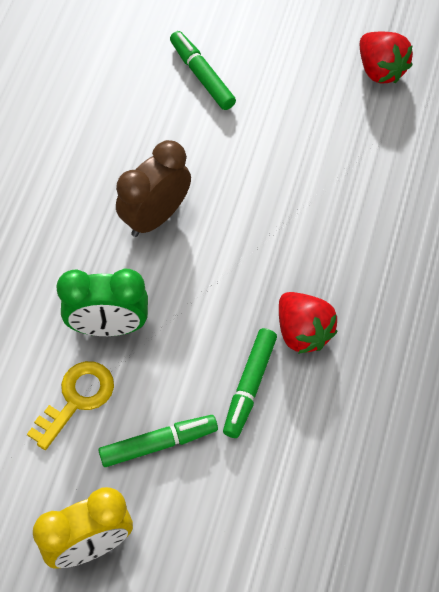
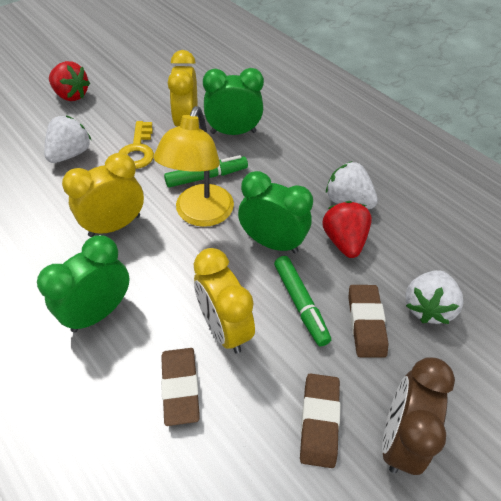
brown eraser: none = 0 -> [161,348,200,426] [300,373,340,468] [348,285,389,358] = 3
green clock: [56,269,148,336] = 1 -> [37,235,129,332] [203,68,264,135] [238,171,313,253] = 3
green marker: [98,415,218,467] [170,31,236,110] [223,328,277,438] = 3 -> [164,155,248,187] [274,256,331,346] = 2
white strawberry: none = 0 -> [44,116,91,163] [326,161,378,209] [405,270,464,324] = 3
yellow clock: [33,487,133,568] = 1 -> [62,153,144,237] [168,50,197,127] [194,248,255,354] = 3
yellow lamp: none = 0 -> [154,106,234,227] = 1

